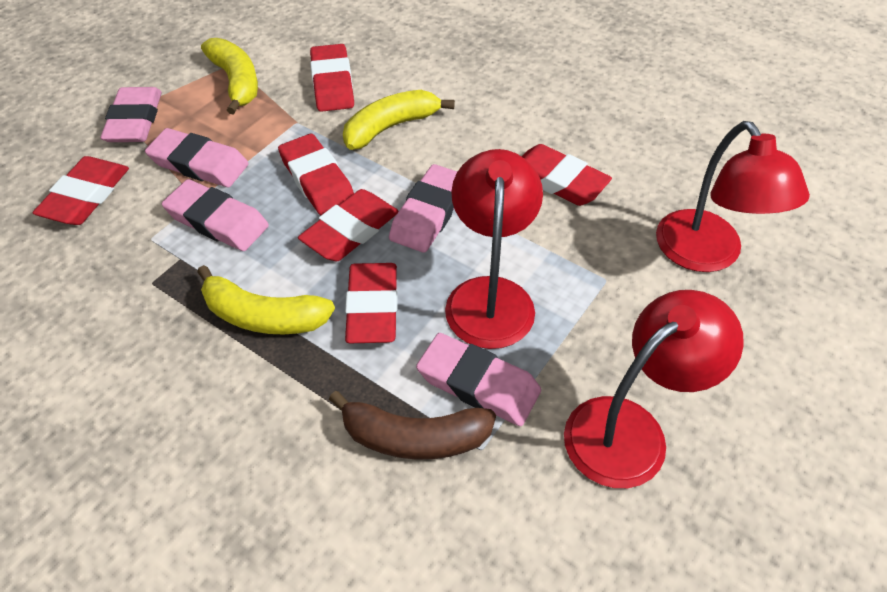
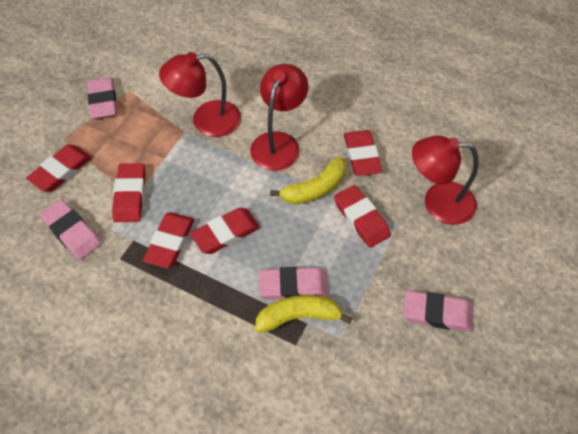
brown banana: [329,391,496,459] = 1 -> none = 0
pink eraser: [100,87,162,142] [145,128,249,187] [162,179,269,251] [389,164,457,253] [416,333,541,426] = 5 -> [40,199,101,260] [87,77,117,119] [259,267,329,300] [403,290,473,332] = 4
yellow banana: [197,265,335,334] [201,38,258,115] [343,90,455,150] = 3 -> [255,295,352,333] [270,157,346,205] = 2

